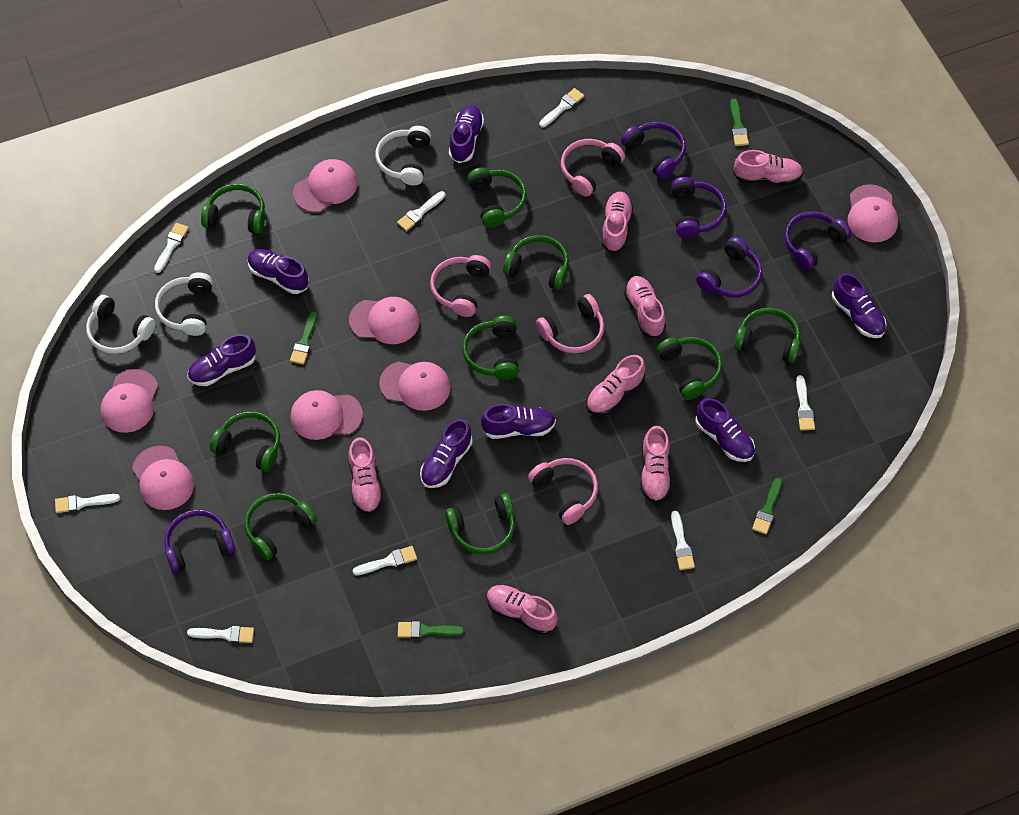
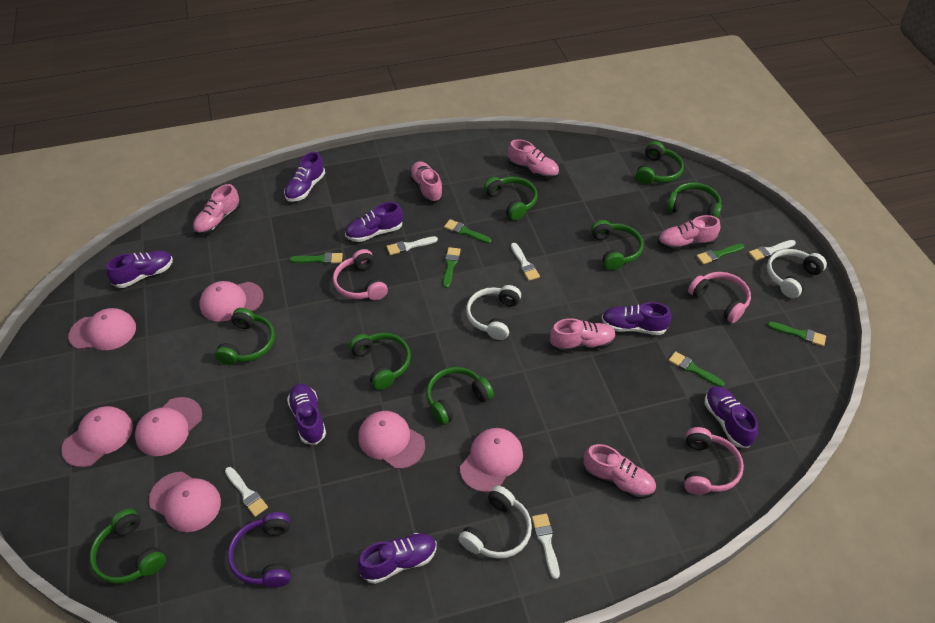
green brush: [290,311,317,365] [398,621,464,638] [730,98,749,146] [752,478,782,534] = 4 -> [290,252,343,264] [443,247,461,288] [444,219,492,244] [669,351,725,387] [696,244,744,265] [767,322,826,346] = 6
green headphones: [201,184,265,234] [210,411,280,472] [245,493,317,560] [445,493,515,554] [462,315,519,380] [467,168,527,228] [503,235,569,290] [657,337,722,400] [734,308,800,363] = 9 -> [90,508,166,584] [215,308,275,365] [349,333,411,390] [426,367,494,425] [484,177,537,221] [591,220,643,270] [636,141,684,184] [667,182,722,218] = 8
pink headphones: [430,255,491,317] [528,458,598,525] [536,294,604,353] [561,139,625,197] = 4 -> [333,249,388,300] [684,427,744,495] [688,272,751,323] = 3
pink shoe: [348,437,383,515] [487,585,558,635] [586,355,645,416] [601,192,633,253] [624,276,666,338] [640,426,671,503] [733,150,803,185] = 7 -> [193,184,241,235] [409,161,443,203] [508,139,559,179] [550,318,616,352] [584,444,656,499] [658,215,720,250] = 6
purple headphones: [164,510,235,572] [621,122,686,179] [671,177,726,238] [696,237,762,297] [784,211,851,270] = 5 -> [227,512,291,587] = 1
white brush: [55,494,120,513] [154,223,189,273] [187,626,254,643] [353,546,417,575] [397,191,446,231] [539,88,584,128] [671,511,695,570] [796,375,815,431] = 8 -> [225,467,268,517] [386,236,438,255] [511,243,540,281] [532,513,560,579] [749,240,796,261] = 5

